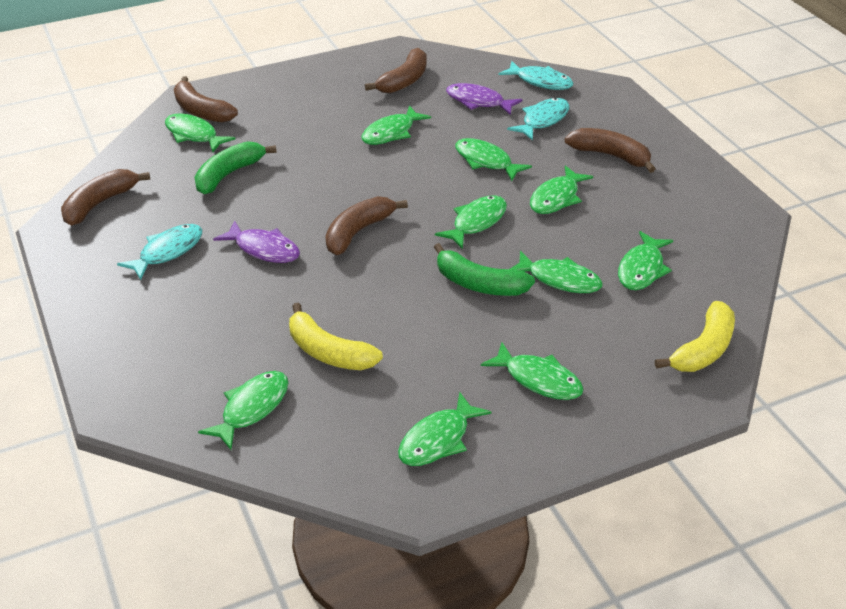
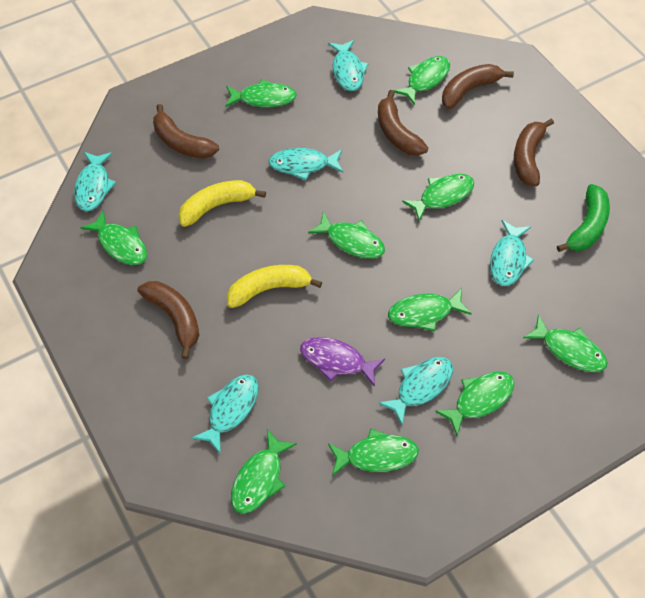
green banana: [195,141,277,194] [434,243,535,296] = 2 -> [557,184,610,252] = 1
purple fish: [213,220,300,263] [446,83,523,115] = 2 -> [300,337,385,387] = 1
turquoise fish: [117,224,202,280] [499,61,573,90] [507,98,569,140] = 3 -> [74,152,116,211] [192,374,258,454] [268,148,343,180] [328,40,369,91] [378,357,453,425] [490,220,534,286] = 6

